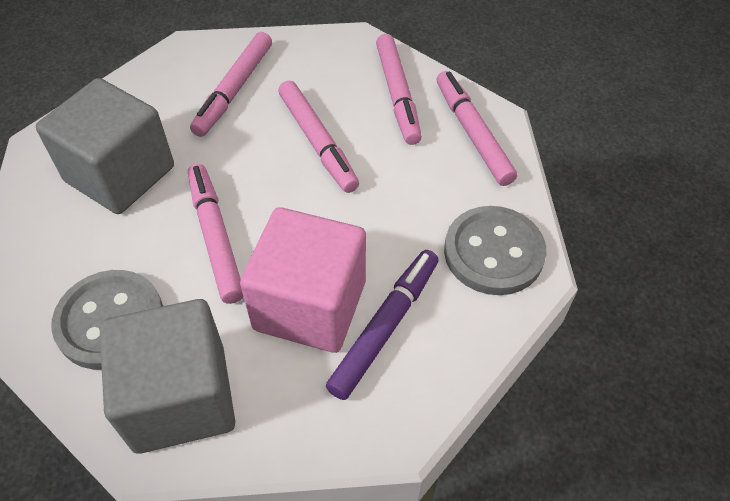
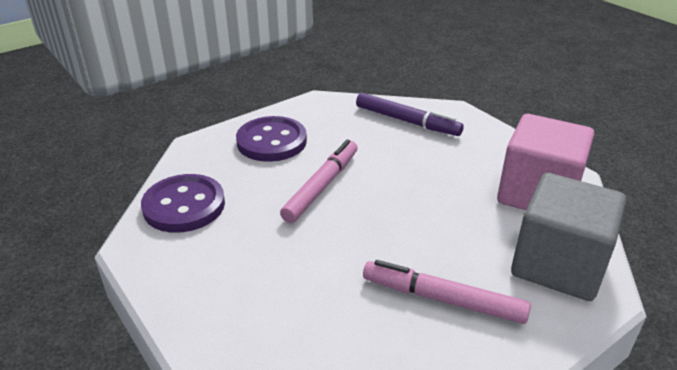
grey button: [51,270,163,370] [444,206,546,295] = 2 -> none = 0
grey cube: [36,78,174,214] [100,299,235,454] = 2 -> [511,173,626,301] = 1
pink marker: [188,164,243,304] [190,32,272,137] [278,81,359,193] [376,34,422,145] [437,71,517,186] = 5 -> [280,140,358,223] [363,260,531,324] = 2
purple button: none = 0 -> [141,174,225,233] [236,116,307,162] = 2

